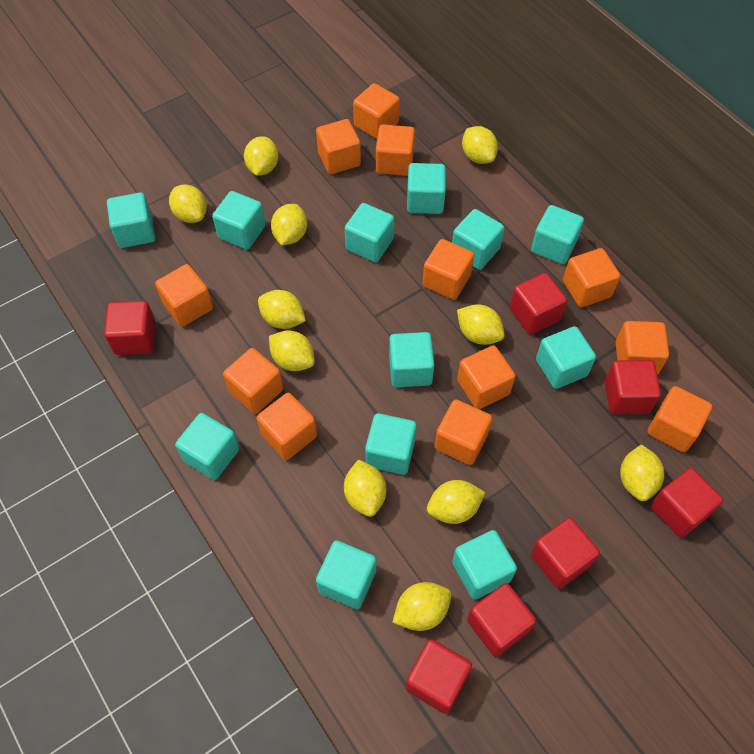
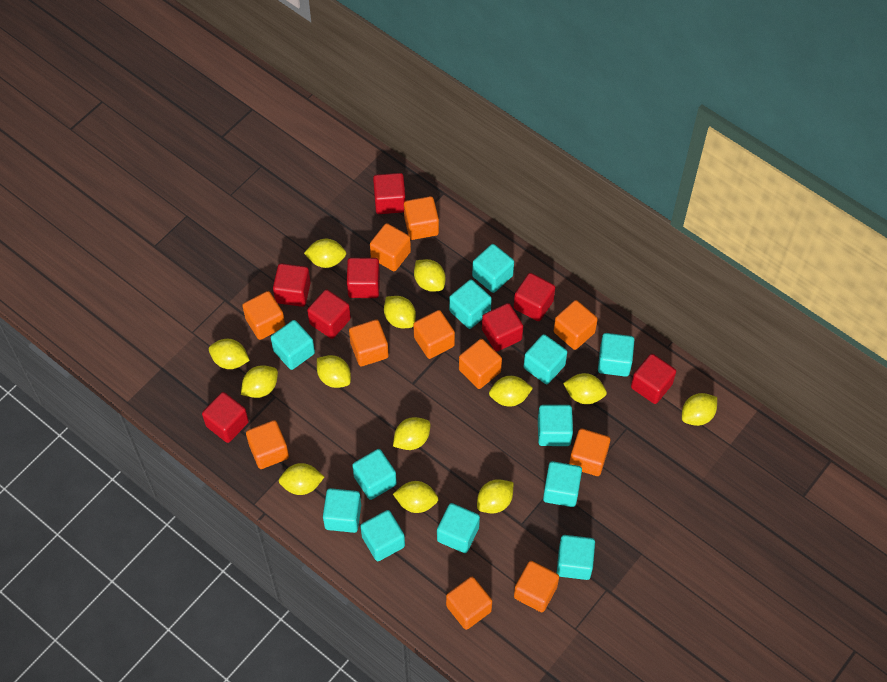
orange cube: [155,264,213,327] [223,348,283,414] [256,393,317,460] [316,119,361,174] [353,83,400,139] [376,124,415,176] [422,239,474,300] [435,399,492,465] [457,345,515,409] [563,248,620,307] [616,321,669,375] [648,386,712,452] = 12 -> [242,291,285,340] [246,420,289,469] [349,320,389,366] [370,223,411,271] [404,196,439,240] [413,310,455,359] [446,577,492,630] [459,339,502,389] [514,561,559,612] [554,300,598,350] [569,429,610,476] = 11
red cube: [104,301,156,355] [405,639,472,714] [467,583,536,657] [510,273,567,335] [531,518,600,589] [605,360,661,415] [651,468,723,538] = 7 -> [202,392,249,443] [273,263,311,307] [307,289,351,339] [347,258,380,298] [373,173,406,214] [482,303,523,352] [514,273,555,321] [631,354,676,404] = 8
yellow lemon: [169,184,207,223] [244,136,278,176] [258,290,306,329] [269,330,315,371] [271,204,307,245] [344,460,386,517] [392,582,452,631] [427,480,485,524] [457,304,505,345] [462,126,498,164] [620,444,664,501] = 11 -> [209,339,250,369] [241,365,278,398] [279,463,324,495] [304,239,346,268] [317,355,351,388] [384,296,416,328] [393,417,430,450] [393,481,439,513] [414,259,446,292] [477,479,513,513] [489,376,533,407] [563,373,607,404] [682,393,717,426] = 13

